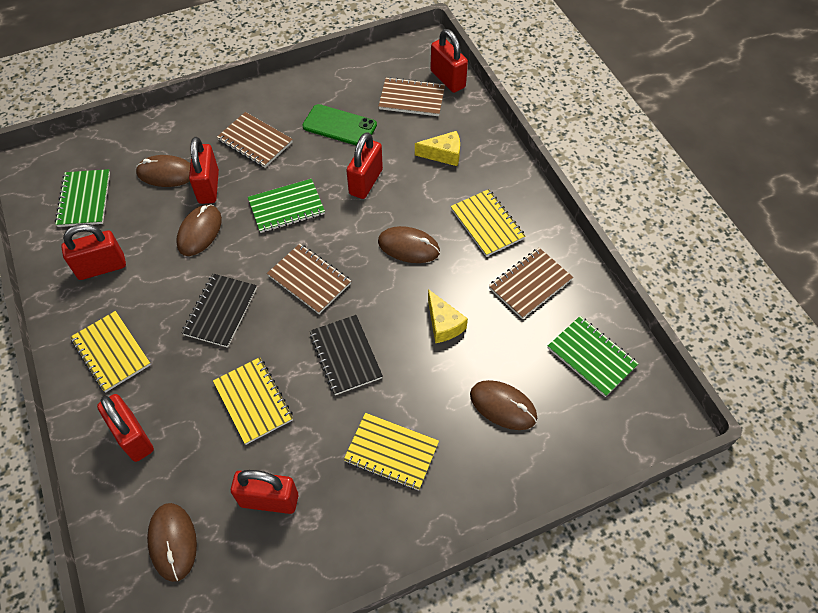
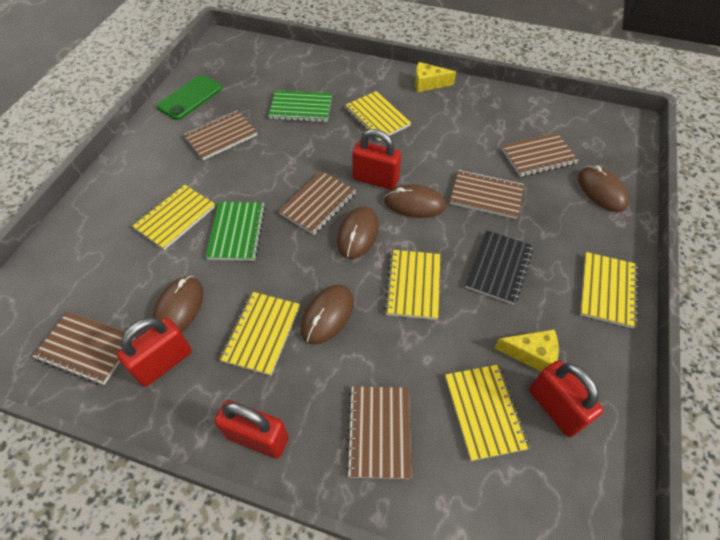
black notebook: [182,274,257,348] [310,315,383,395] = 2 -> [465,230,534,305] = 1
brown notebook: [217,112,293,168] [267,244,351,314] [378,77,445,116] [489,248,573,319] = 4 -> [32,311,136,385] [183,110,257,160] [278,171,356,235] [346,386,412,479] [450,170,524,219] [501,133,579,177] = 6
green notebook: [55,169,110,227] [248,179,325,233] [548,316,639,397] = 3 -> [206,202,266,261] [268,90,332,122] = 2
red padlock: [61,224,126,280] [97,394,154,462] [189,137,219,204] [231,470,298,514] [346,132,383,199] [430,29,468,93] = 6 -> [116,317,192,387] [214,400,289,459] [352,129,401,190] [529,360,603,437] = 4
yellow notebook: [70,311,151,393] [213,357,293,445] [343,413,439,491] [451,189,525,257] = 4 -> [131,184,215,250] [219,292,300,376] [345,91,411,141] [384,250,440,320] [445,364,530,461] [580,252,639,329] = 6

